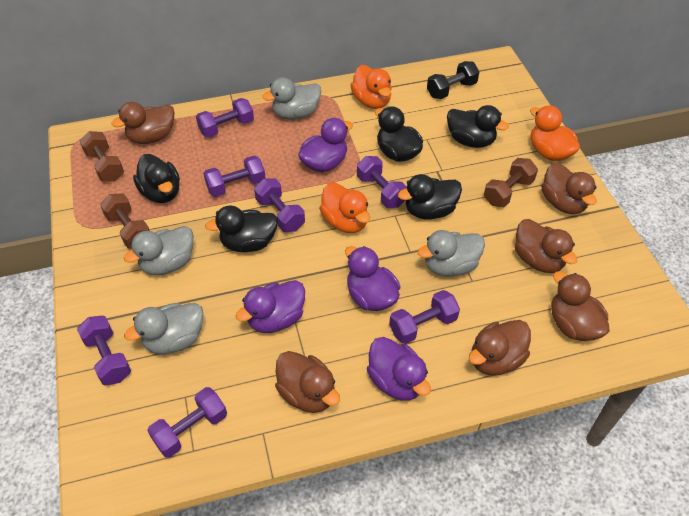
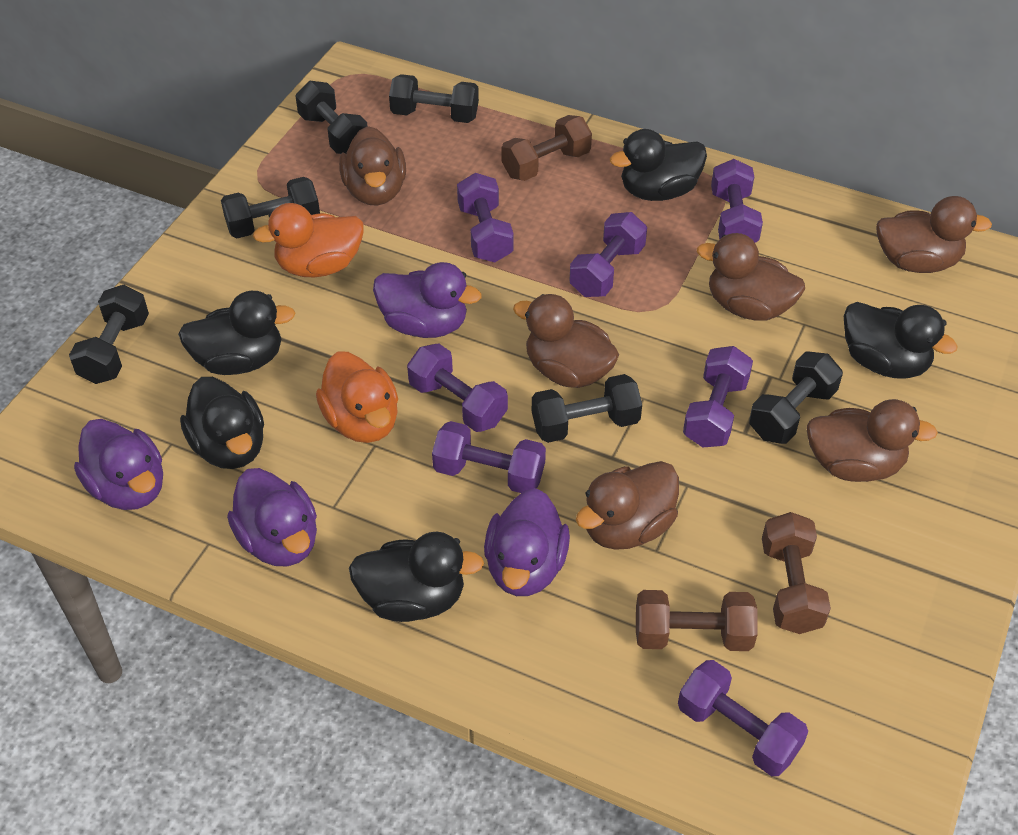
black dumbbell: [427,61,479,99] = 1 -> [69,285,149,384] [221,177,320,238] [295,81,368,154] [389,74,479,123] [532,374,642,443] [749,351,843,444] = 6
grey duck: [124,226,193,275] [124,303,204,354] [262,77,321,120] [417,230,485,276] = 4 -> none = 0
orange duck: [319,182,370,233] [350,65,392,109] [530,105,580,161] = 3 -> [253,203,364,277] [316,351,398,443] = 2

